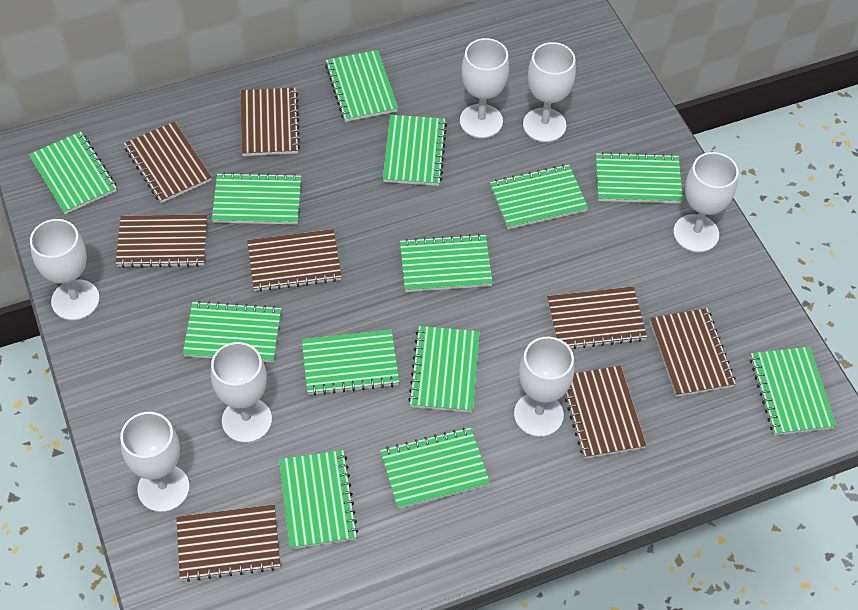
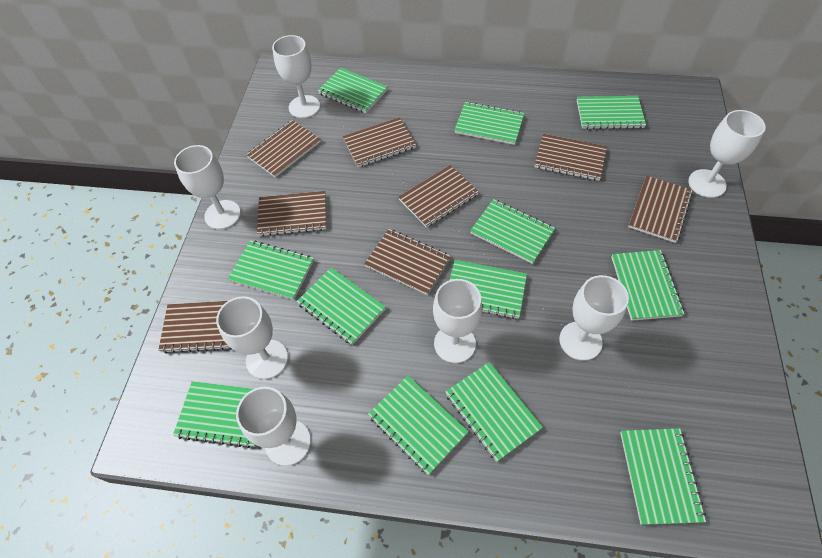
green notebook: [29,132,117,214] [183,301,281,363] [212,172,301,224] [279,450,358,549] [302,330,399,396] [325,50,398,122] [380,427,490,509] [383,115,447,186] [400,234,493,292] [408,326,480,413] [490,164,588,229] [596,152,683,203] [750,347,836,435] = 13 -> [173,381,256,448] [228,240,314,300] [297,268,386,345] [318,68,388,113] [368,376,469,475] [445,362,543,462] [450,260,527,319] [454,102,524,145] [470,199,555,264] [577,96,646,129] [611,250,685,321] [620,428,706,525] = 12

